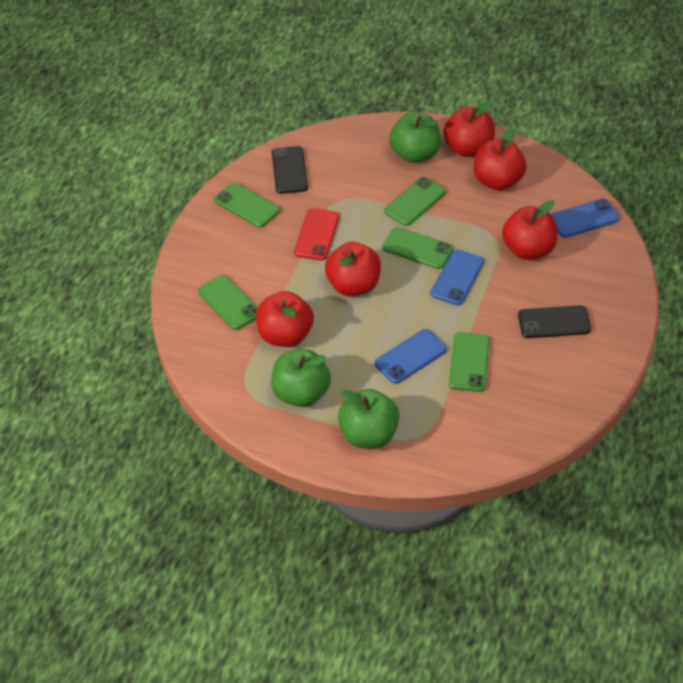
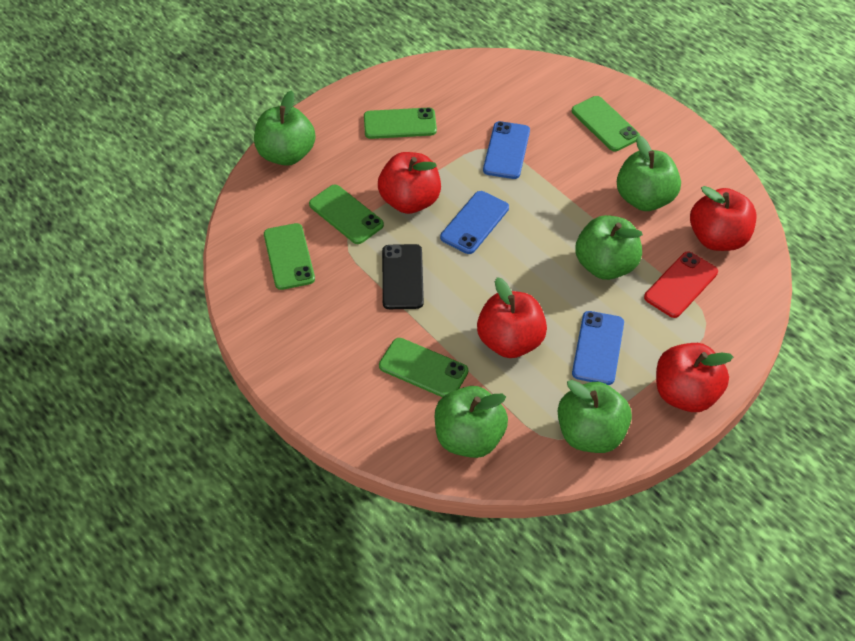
black phone: [272,146,308,194] [518,305,591,338] = 2 -> [382,244,424,309] = 1
green apple: [271,349,331,407] [338,389,399,448] [389,112,441,163] = 3 -> [254,90,316,166] [435,386,508,458] [558,380,632,453] [575,215,643,280] [617,135,681,211] = 5
red apple: [256,291,314,347] [325,242,381,296] [443,100,495,157] [473,128,526,191] [502,200,557,260] = 5 -> [378,152,441,214] [477,277,547,358] [656,343,733,412] [690,186,756,251] = 4

